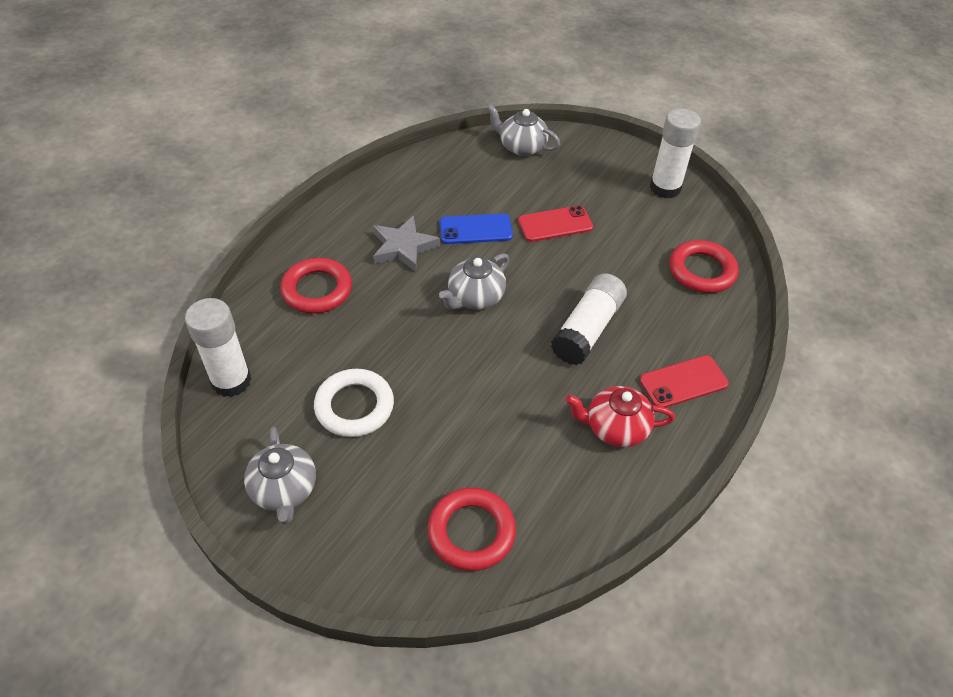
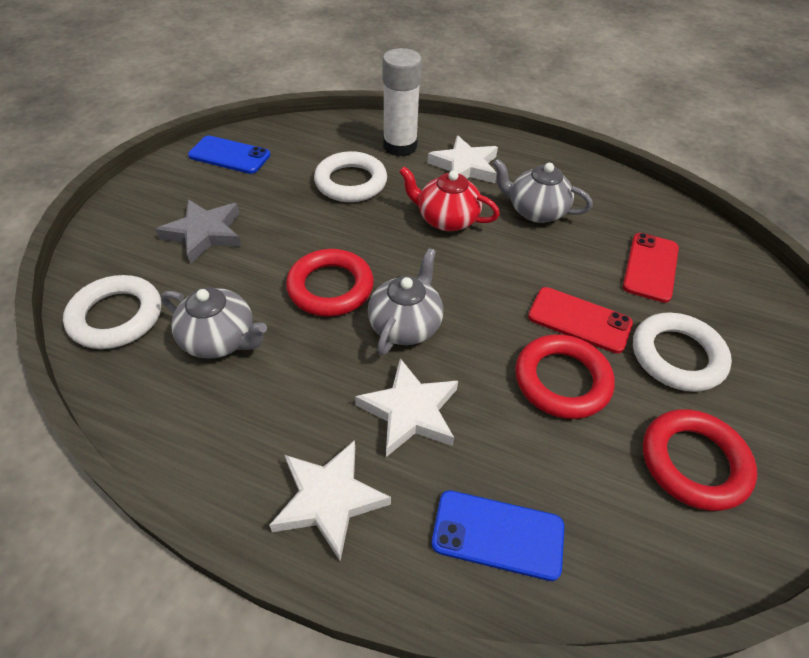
blue phone: [439,214,513,244] = 1 -> [188,136,271,174] [432,490,564,581] = 2
white glue stick: [185,298,251,397] [551,273,627,365] [650,109,701,198] = 3 -> [382,48,422,157] = 1
white ring: [314,369,394,437] = 1 -> [63,275,161,349] [314,151,387,202] [633,312,732,392] = 3
white star: none = 0 -> [269,440,391,561] [355,358,458,457] [427,136,498,183] = 3

